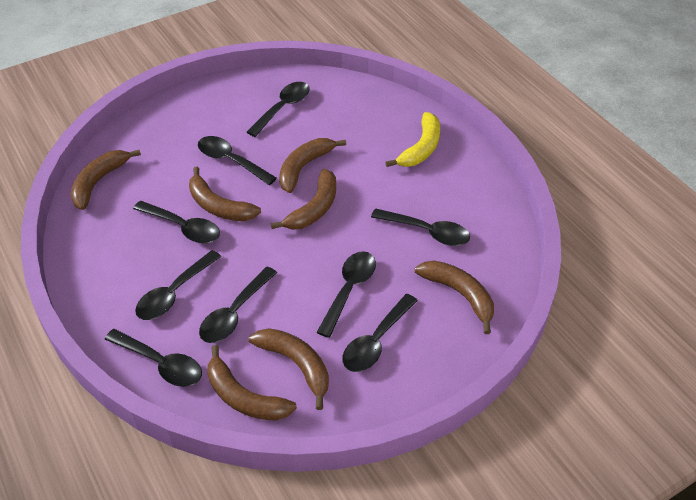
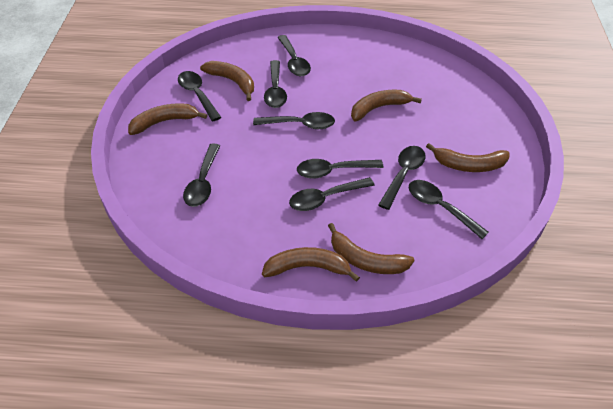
brown banana: [71,149,141,210] [189,167,261,221] [207,345,297,421] [249,328,329,410] [271,169,336,230] [279,138,346,193] [415,261,494,334] = 7 -> [128,103,207,135] [200,61,254,101] [262,247,360,282] [328,223,415,274] [351,90,422,121] [426,143,510,172] = 6
yellow banana: [385,112,440,167] = 1 -> none = 0

